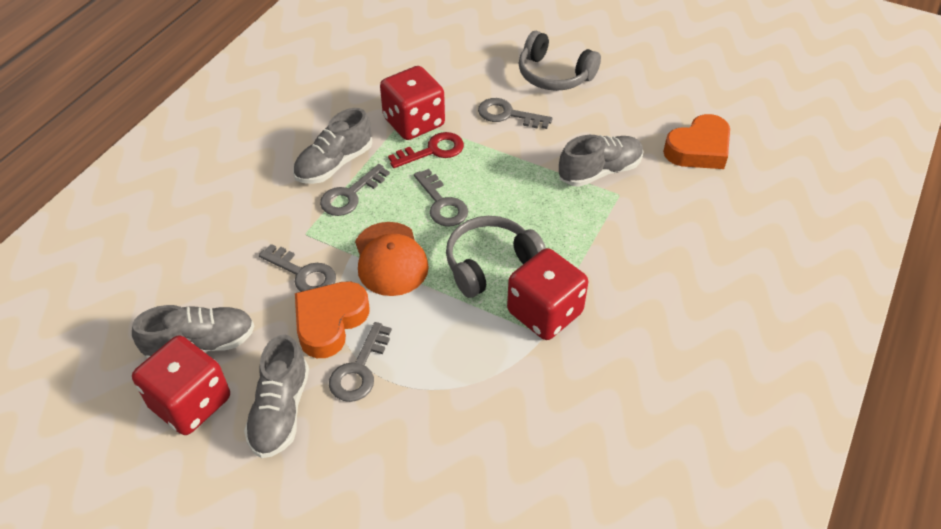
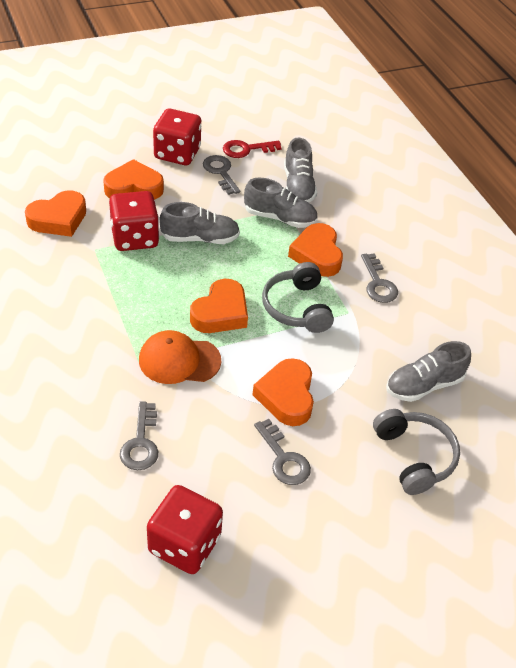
grey key: [259,244,336,292] [320,164,390,216] [329,322,392,402] [414,169,468,226] [478,98,553,129] = 5 -> [120,402,158,470] [203,155,240,195] [254,419,311,485] [361,253,398,303] = 4
orange heart: [295,281,369,358] [663,114,730,169] = 2 -> [25,190,86,237] [103,159,164,199] [190,279,248,333] [253,358,314,426] [288,223,343,277] = 5

